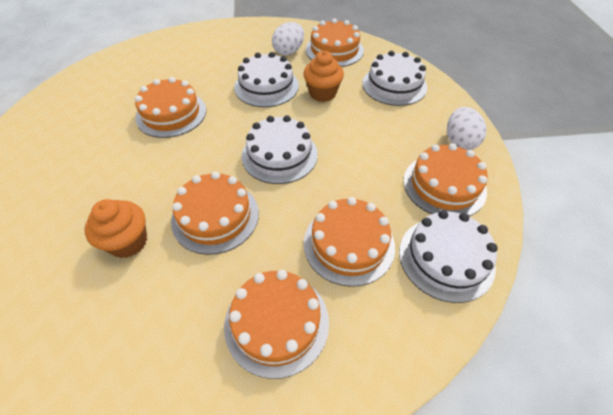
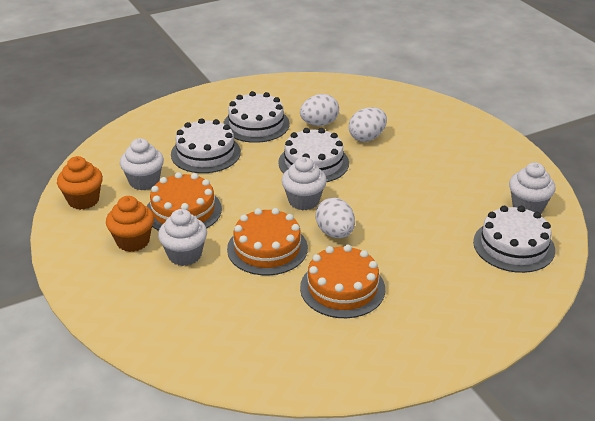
orange cake: [135,77,206,138] [171,171,259,255] [224,270,329,379] [304,197,395,287] [306,18,364,67] [403,143,488,216] = 6 -> [147,172,222,231] [227,208,308,276] [300,245,385,318] = 3
white cupcake: none = 0 -> [120,138,164,190] [158,209,207,266] [282,157,327,210] [509,162,556,213] = 4
white egg: [272,22,304,55] [447,107,487,150] = 2 -> [300,94,339,126] [315,198,355,238] [349,107,387,142] = 3

